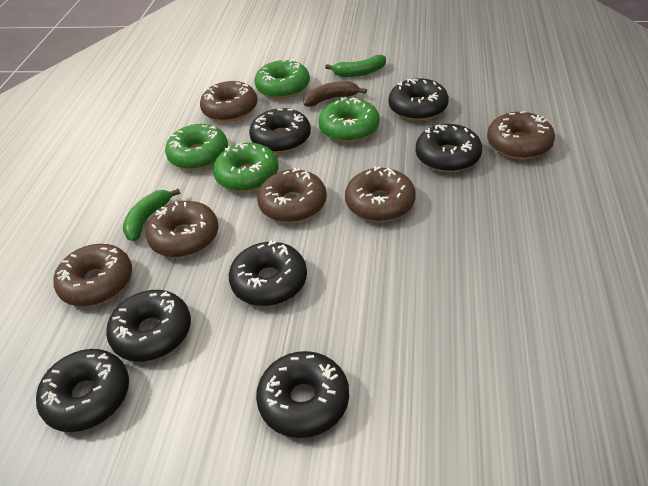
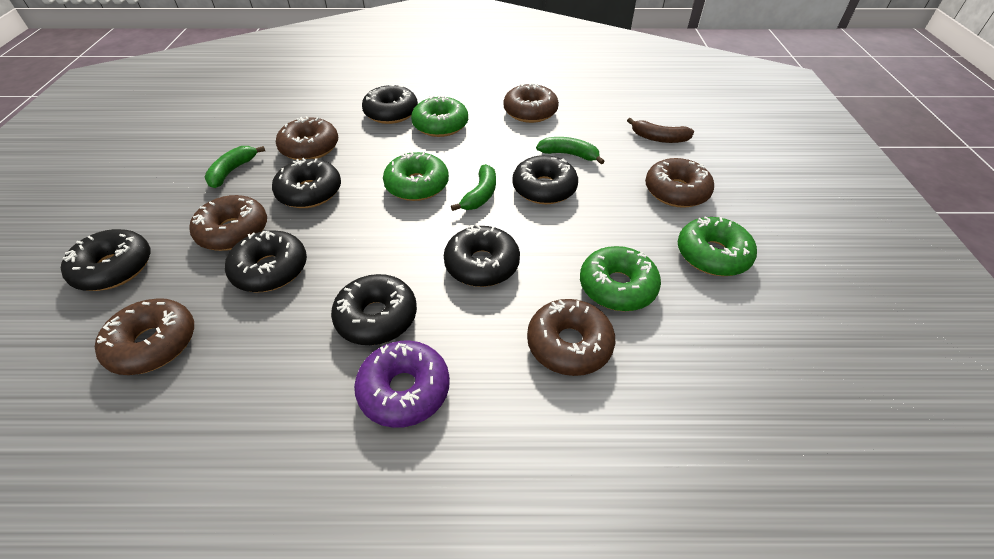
green banana: [123,189,180,241] [325,55,386,77] = 2 -> [205,146,265,188] [451,164,496,211] [536,137,605,164] = 3
purple donut: none = 0 -> [354,341,450,428] = 1

